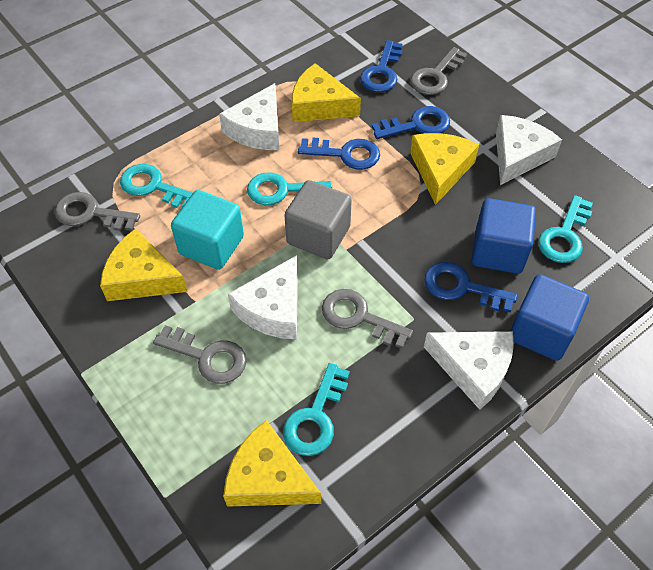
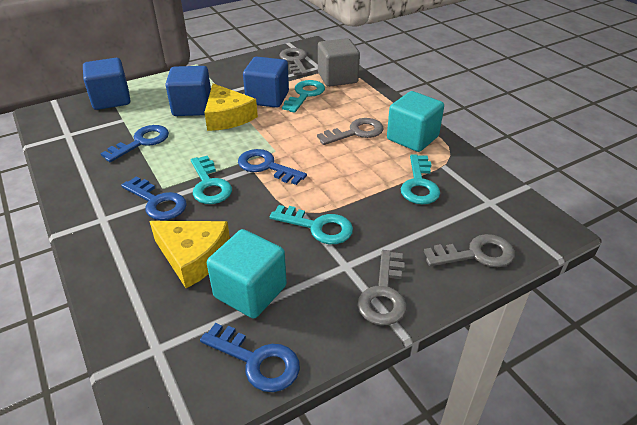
blue cube: [472,198,536,274] [511,274,589,361] = 2 -> [83,58,130,110] [166,66,211,116] [243,57,289,108] = 3
turquoise cube: [171,190,244,270] = 1 -> [207,229,287,319] [387,91,444,152] = 2
white cheese: [219,83,280,150] [228,255,298,339] [424,331,514,410] [496,115,562,185] = 4 -> none = 0
yellow cheese: [100,228,188,301] [223,420,321,507] [292,63,361,122] [410,133,479,205] = 4 -> [149,221,230,288] [204,83,258,131] = 2

